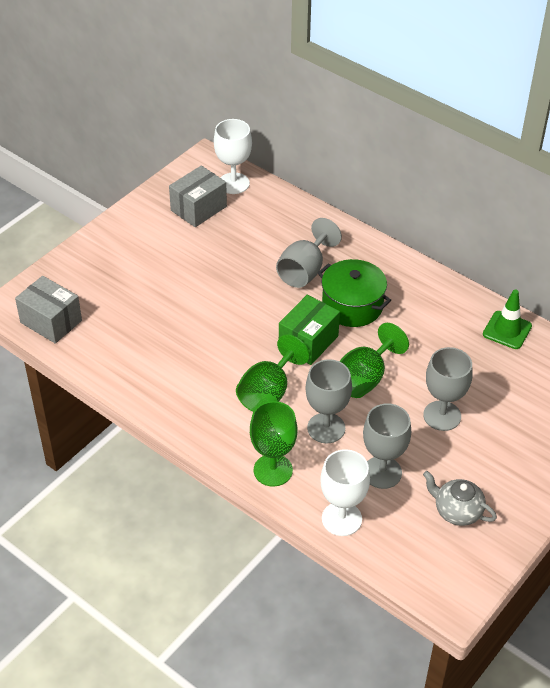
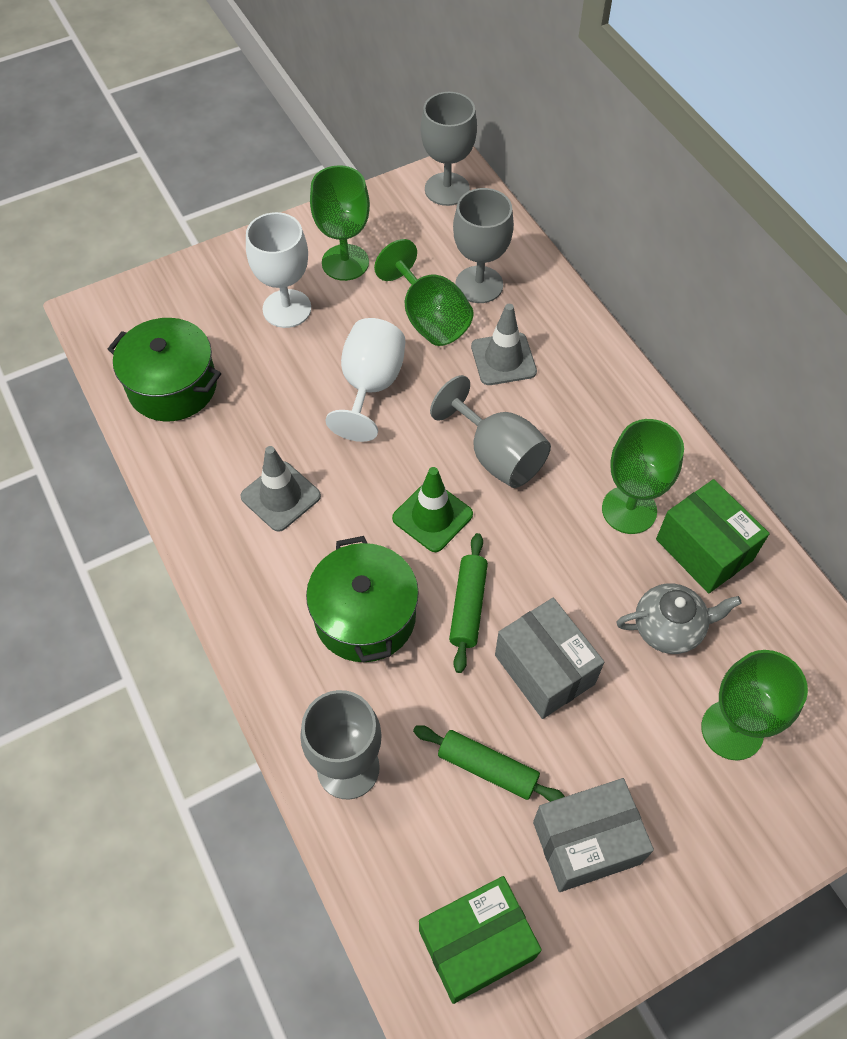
green box: [279,295,340,365] = 1 -> [419,876,542,1004] [656,479,770,593] = 2
green goblet: [236,334,310,412] [250,401,297,487] [339,323,409,398] = 3 -> [310,165,370,281] [374,239,473,346] [602,419,684,534] [701,650,808,760] = 4
green pot: [318,259,391,327] = 1 -> [108,318,221,422] [306,536,419,662] = 2
green rolling pin: none = 0 -> [413,725,565,802] [449,533,488,673] = 2
grey traffic cone: none = 0 -> [240,446,321,532] [471,304,537,385] = 2

